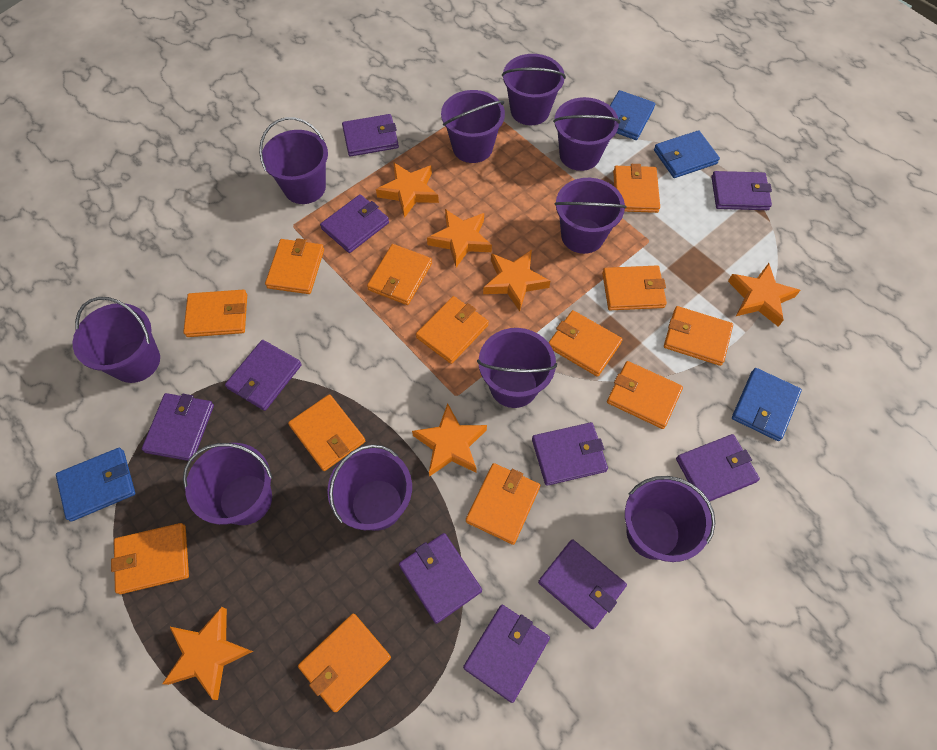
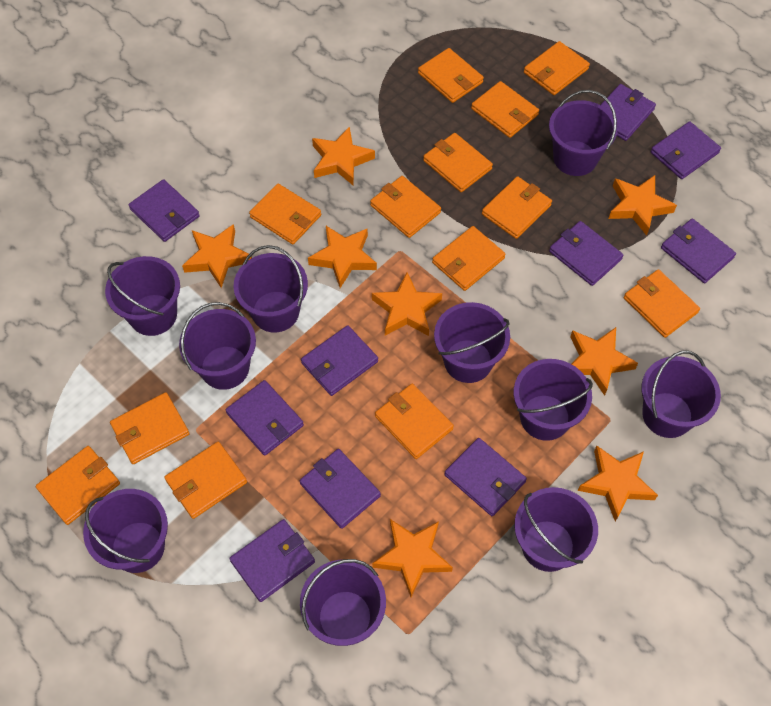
blue wallet: [56,448,135,522] [610,90,655,140] [654,130,720,178] [732,368,802,441] = 4 -> none = 0
orange star: [162,607,253,700] [376,163,439,218] [412,403,487,476] [427,209,492,268] [483,250,550,311] [728,263,801,327] = 6 -> [182,224,252,288] [308,226,377,288] [312,126,375,185] [372,272,442,336] [372,519,453,597] [570,327,638,396] [578,446,658,521] [608,175,677,236] = 8

